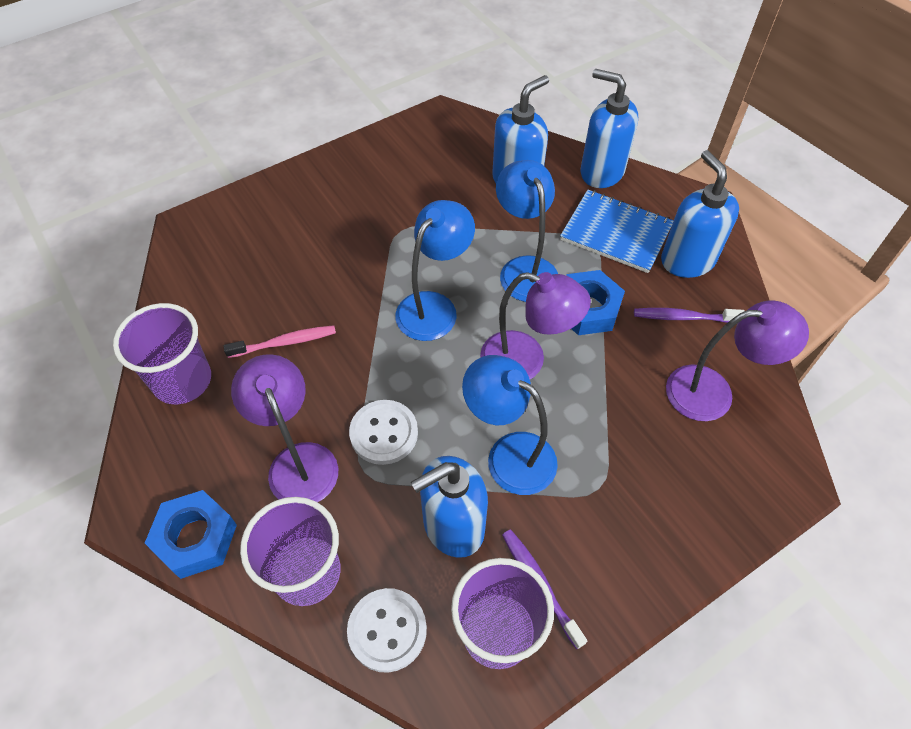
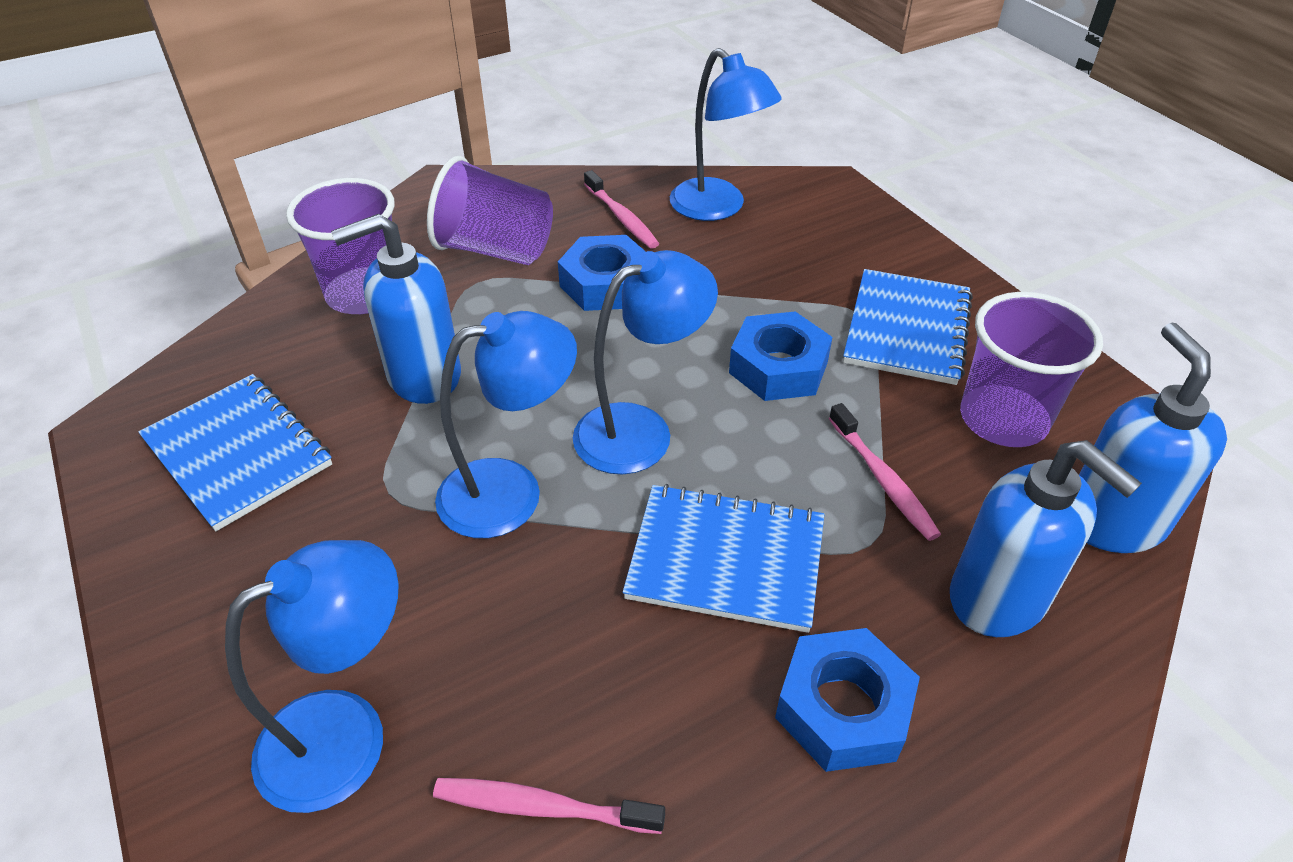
blue lamp: [396,200,475,341] [462,355,558,495] [496,160,558,302] = 3 -> [225,540,399,813] [435,311,577,538] [573,250,718,475] [670,48,782,221] = 4
blue notebook: [560,190,674,273] = 1 -> [138,374,332,531] [623,484,824,633] [843,269,973,385] = 3
blue nut: [145,490,237,579] [566,270,625,335] = 2 -> [558,235,646,311] [729,311,832,401] [775,628,920,772] = 3
blue soap dispenser: [411,456,488,558] [492,75,549,183] [581,69,638,188] [661,150,739,278] = 4 -> [331,214,461,404] [950,440,1142,637] [1079,323,1227,553] = 3
pink toothbrush: [224,325,336,358] = 1 -> [433,778,665,834] [584,170,659,249] [829,403,941,541] = 3
purple lamp: [231,354,338,502] [480,272,591,379] [666,301,809,421] = 3 -> none = 0
purple toothbrush: [502,529,587,649] [634,308,745,323] = 2 -> none = 0
white button: [347,588,427,673] [349,400,418,465] = 2 -> none = 0

